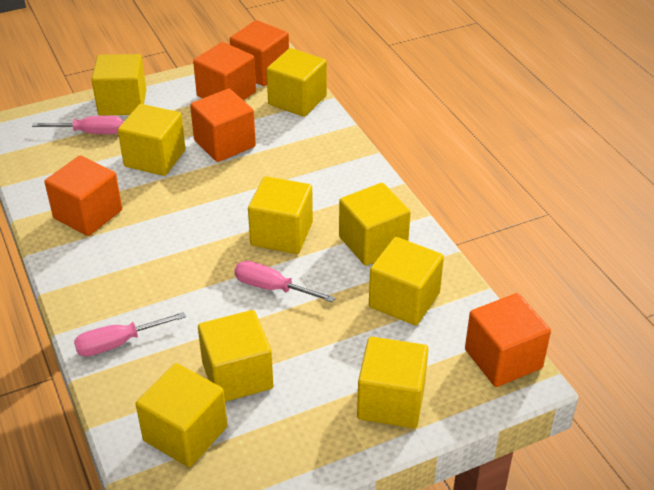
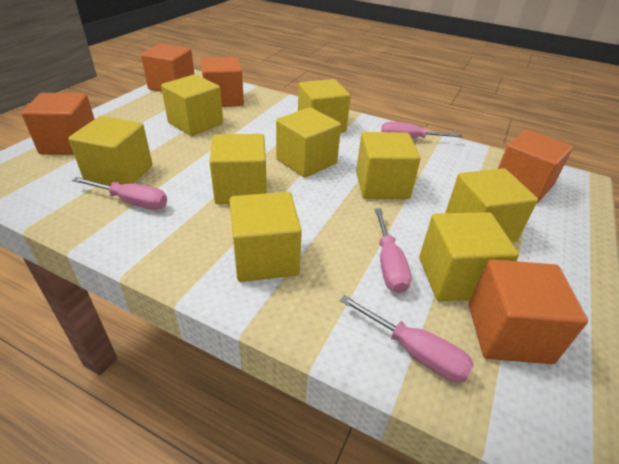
pink screwdriver: [32,116,123,134] [74,312,186,357] [234,261,335,302] = 3 -> [72,177,167,210] [340,295,474,382] [375,208,411,293] [381,122,463,139] = 4

